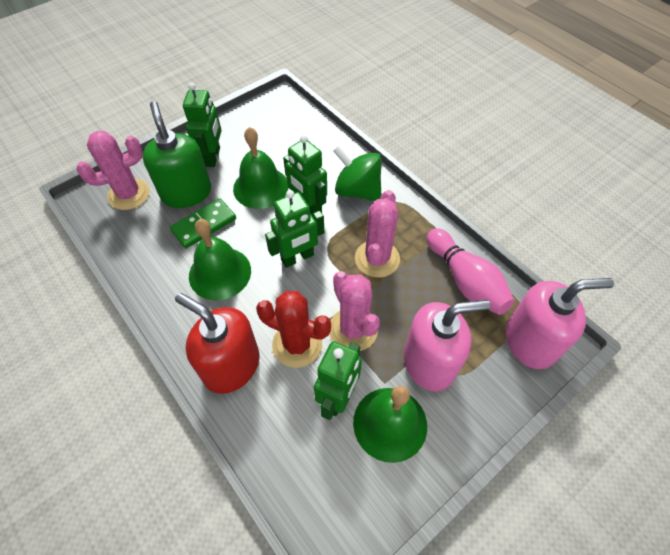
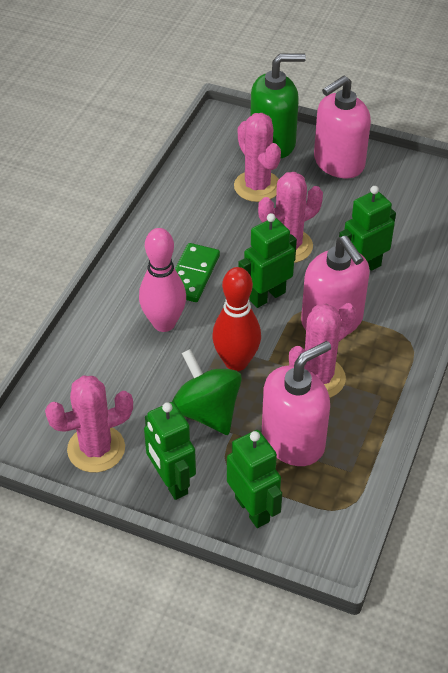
green bell: [189,219,251,300] [233,127,288,209] [353,386,427,463] = 3 -> none = 0
pink cactus: [77,131,150,210] [329,271,380,351] [355,190,400,278] = 3 -> [45,376,133,473] [234,113,281,202] [258,172,323,263] [289,303,356,398] = 4
pink soap dispenser: [404,300,491,392] [506,278,614,369] = 2 -> [262,341,331,466] [301,236,370,334] [314,75,371,178] = 3
red bowling pin: none = 0 -> [212,267,261,371] = 1
red cactus: [256,291,331,368] = 1 -> none = 0
red soap dispenser: [175,293,259,394] = 1 -> none = 0

